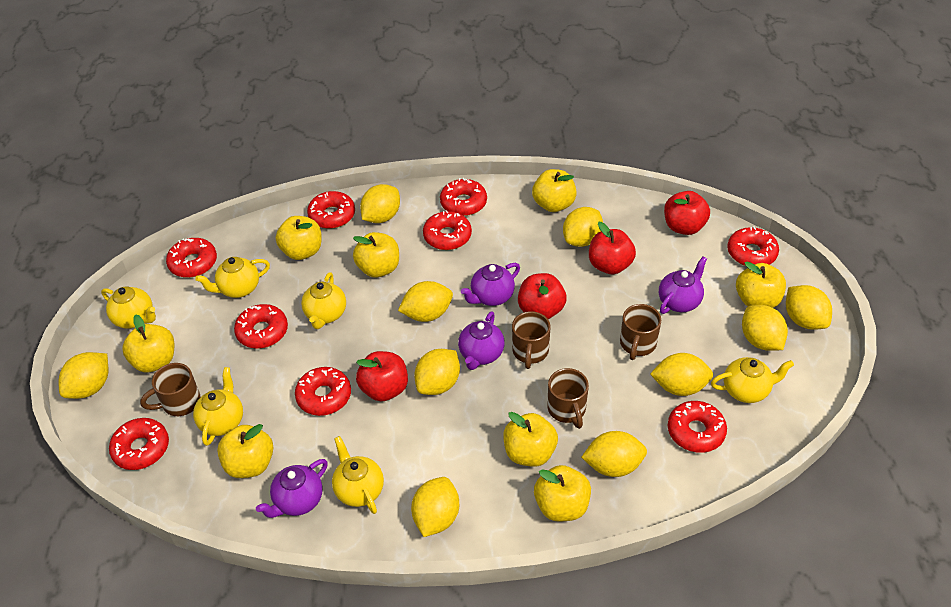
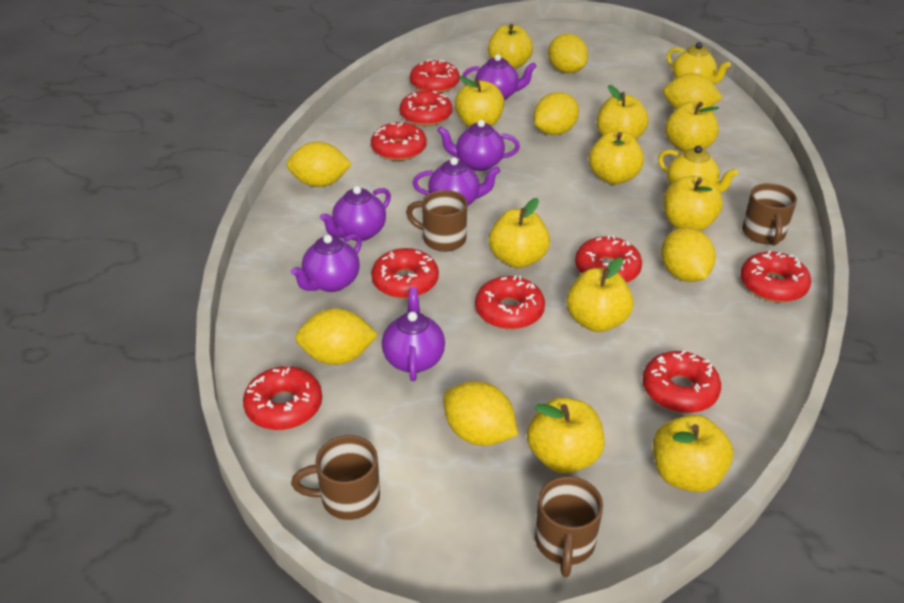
purple teapot: [256,459,328,518] [458,311,505,370] [461,263,520,306] [659,257,707,314] = 4 -> [291,233,362,292] [320,186,391,241] [382,287,445,381] [413,157,500,206] [437,120,520,171] [462,54,537,100] = 6
red apple: [356,351,408,401] [518,273,567,319] [589,222,636,274] [664,191,710,235] = 4 -> none = 0
yellow apple: [122,314,174,373] [217,424,273,478] [276,216,322,260] [353,232,399,278] [503,412,558,467] [532,169,577,212] [534,465,591,522] [736,262,786,308] = 8 -> [455,76,504,127] [488,24,533,69] [489,198,550,268] [527,397,605,473] [566,257,634,332] [589,131,644,185] [597,85,649,139] [653,415,733,492] [663,176,723,231] [665,102,719,152] = 10
yellow lemon: [59,352,108,399] [360,184,400,223] [398,281,453,322] [411,477,459,537] [414,349,460,395] [563,207,603,247] [581,431,647,477] [650,353,713,396] [742,305,788,351] [786,285,832,330] = 10 -> [286,141,352,187] [295,308,378,365] [443,381,518,446] [534,92,579,135] [548,34,588,73] [661,227,716,282] [663,73,723,109] = 7
yellow teapot: [101,287,156,329] [193,367,243,446] [195,257,270,298] [301,272,346,329] [332,436,384,514] [711,357,794,403] = 6 -> [658,146,738,193] [667,42,731,84] = 2

